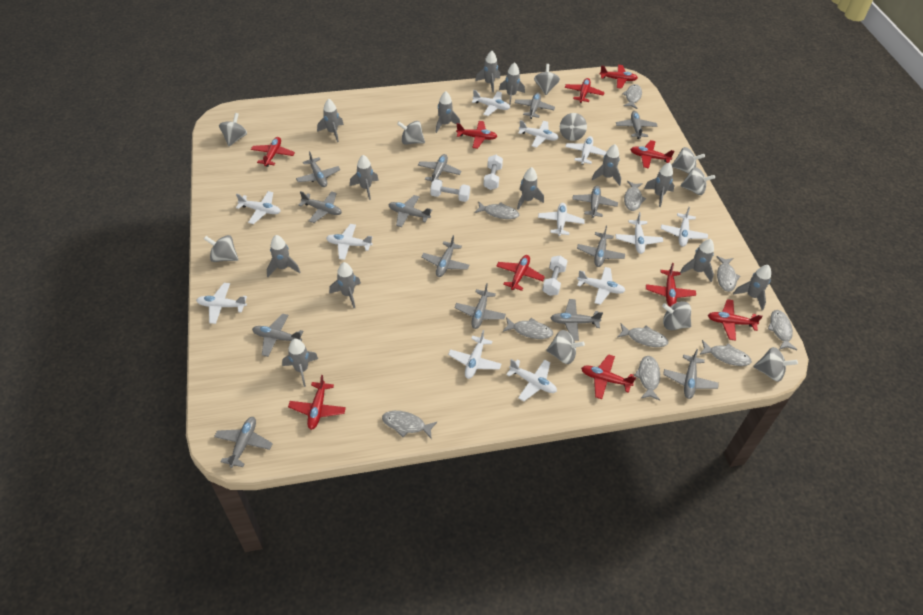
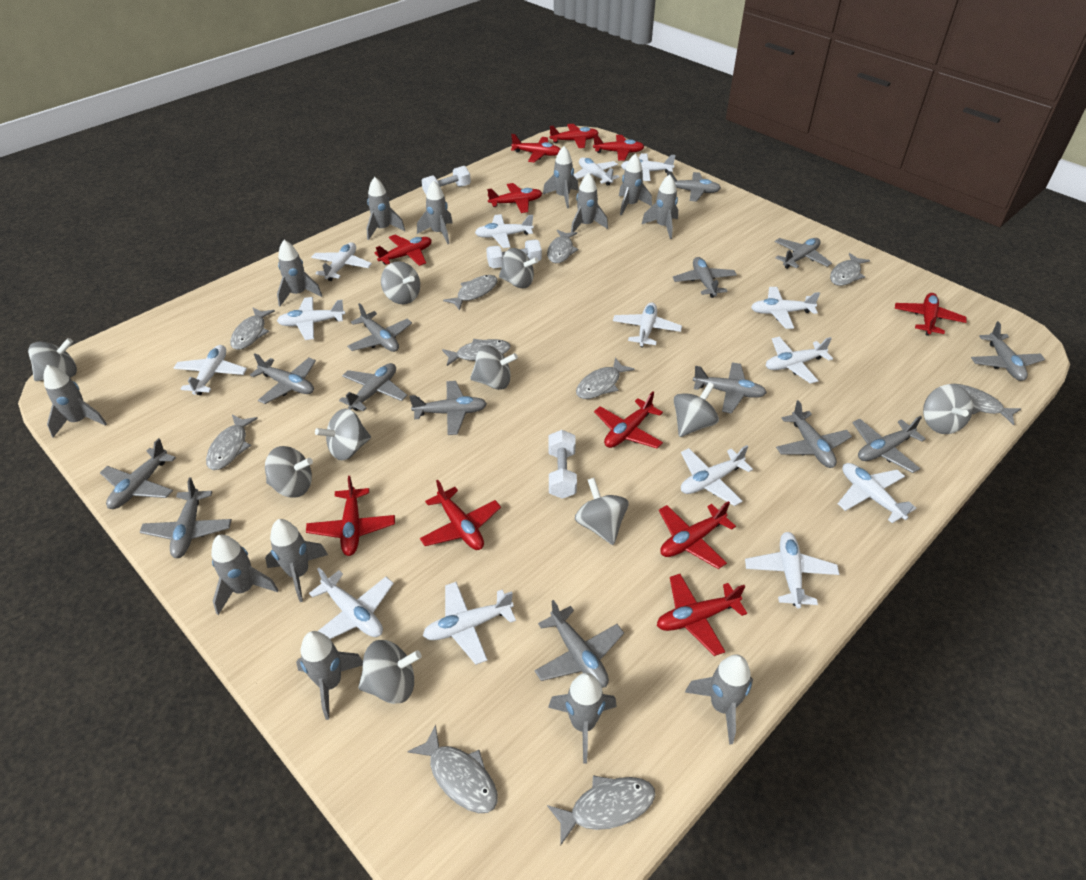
red plane: [251,137,295,167] [288,375,346,430] [456,121,498,149] [496,255,545,291] [565,78,605,103] [581,354,636,399] [600,65,638,89] [630,140,674,169] [646,263,696,307] [708,299,763,341] = 10 -> [306,476,395,556] [374,235,431,266] [420,480,501,550] [487,183,542,213] [511,134,560,162] [549,124,599,148] [593,135,644,161] [594,392,663,448] [657,574,747,656] [659,501,736,569] [895,293,967,336] = 11
white plane: [196,283,247,324] [236,191,281,224] [326,224,373,260] [448,330,501,379] [472,90,510,116] [506,359,557,401] [518,120,559,148] [538,203,585,236] [565,136,606,165] [577,267,625,305] [616,212,663,254] [661,207,708,247] = 12 -> [174,345,247,395] [277,297,345,340] [309,568,394,639] [311,242,372,281] [423,582,516,665] [475,214,534,248] [574,157,620,186] [613,302,682,347] [621,153,676,181] [681,445,753,506] [745,532,839,608] [751,287,820,329] [766,336,833,384] [838,463,916,523] = 14

